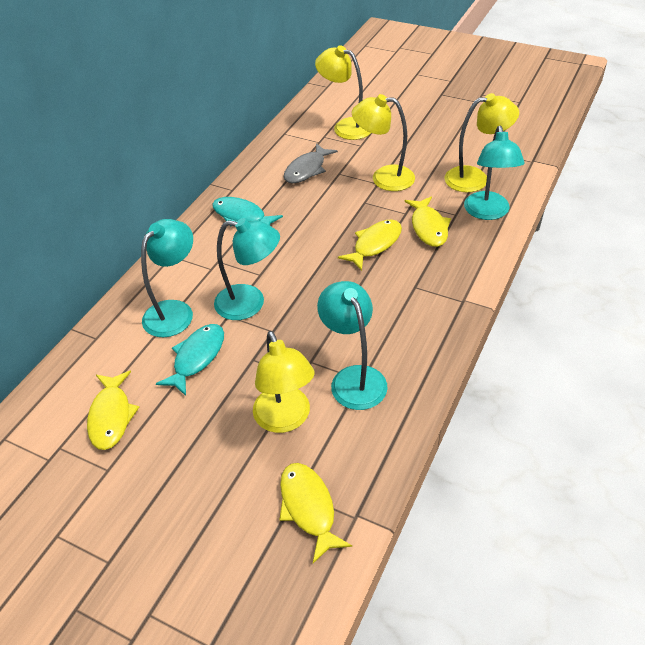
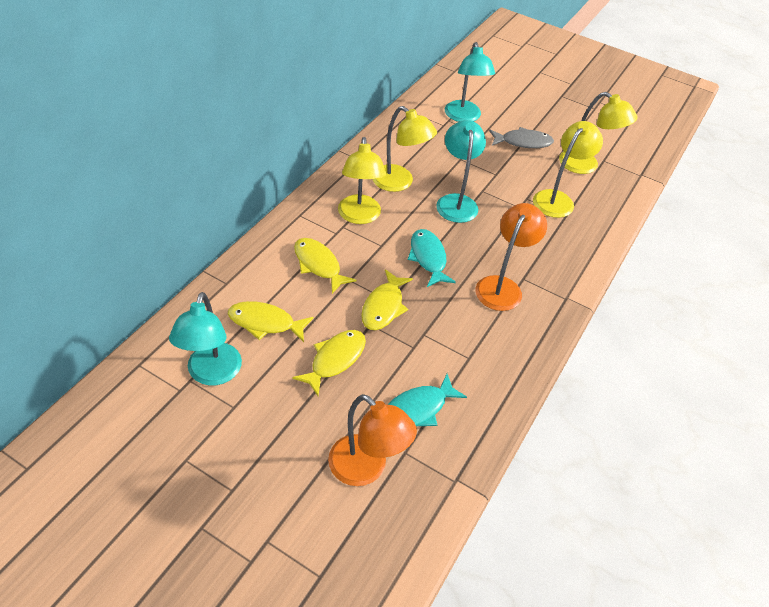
orange lamp: none = 0 -> [328,394,417,486] [475,203,547,311] = 2
turquoise lamp: [141,219,193,337] [214,218,280,320] [317,281,388,410] [464,126,525,220] = 4 -> [169,292,242,385] [436,120,486,223] [445,42,495,122] = 3

